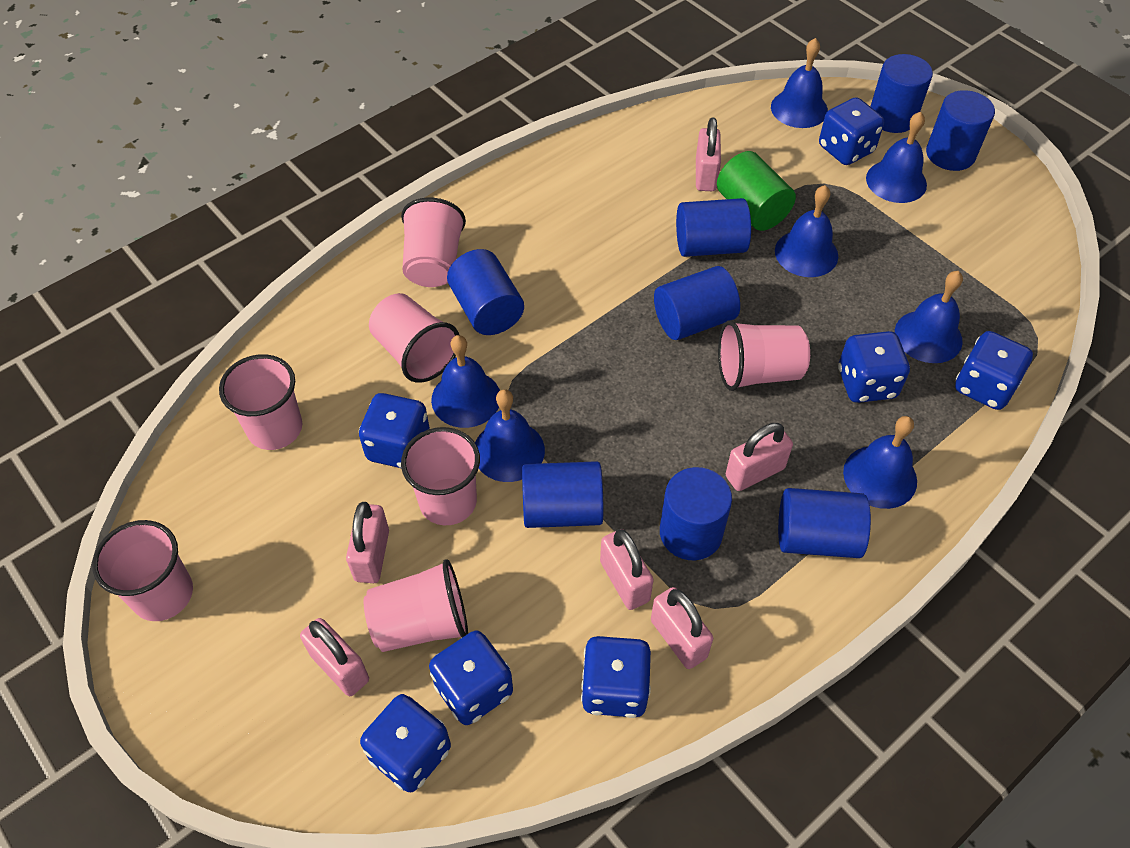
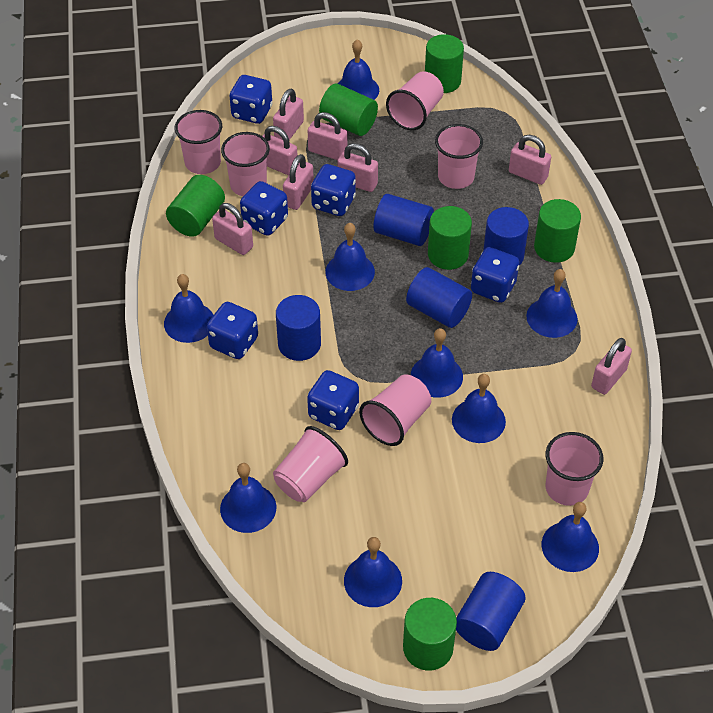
blue bell: [431,335,500,428] [475,389,545,482] [771,38,828,128] [775,185,838,277] [843,416,917,509] [866,112,927,203] [895,271,963,363] = 7 -> [164,274,214,343] [220,463,276,533] [325,223,375,291] [338,39,379,100] [344,537,402,607] [411,328,463,398] [452,374,506,443] [526,269,578,338] [542,502,599,572] = 9
blue cylinder: [447,249,524,335] [522,461,603,528] [654,266,740,340] [660,467,732,560] [676,198,751,257] [778,488,871,558] [870,54,933,133] [926,90,995,171] = 8 -> [276,295,321,361] [374,194,434,246] [406,267,472,328] [456,572,526,651] [483,207,529,265] = 5
blue dice: [359,393,430,468] [360,694,451,792] [429,630,513,725] [581,636,651,718] [819,97,884,165] [838,331,910,403] [955,331,1033,410] = 7 -> [207,302,258,359] [229,75,272,124] [240,181,288,236] [307,370,359,430] [311,164,356,216] [471,247,519,303] = 6
green cylinder: [717,151,796,231] = 1 -> [166,175,225,237] [319,84,378,136] [403,598,457,671] [425,34,464,93] [428,206,472,270] [534,199,581,263] = 6
pink padlock: [300,618,369,696] [346,502,389,583] [600,529,653,610] [651,587,713,669] [696,117,721,191] [726,423,793,491] = 6 -> [212,203,253,255] [263,126,297,176] [273,89,304,140] [283,154,314,210] [308,112,347,160] [337,143,378,192] [509,135,551,185] [591,338,632,395] = 8

